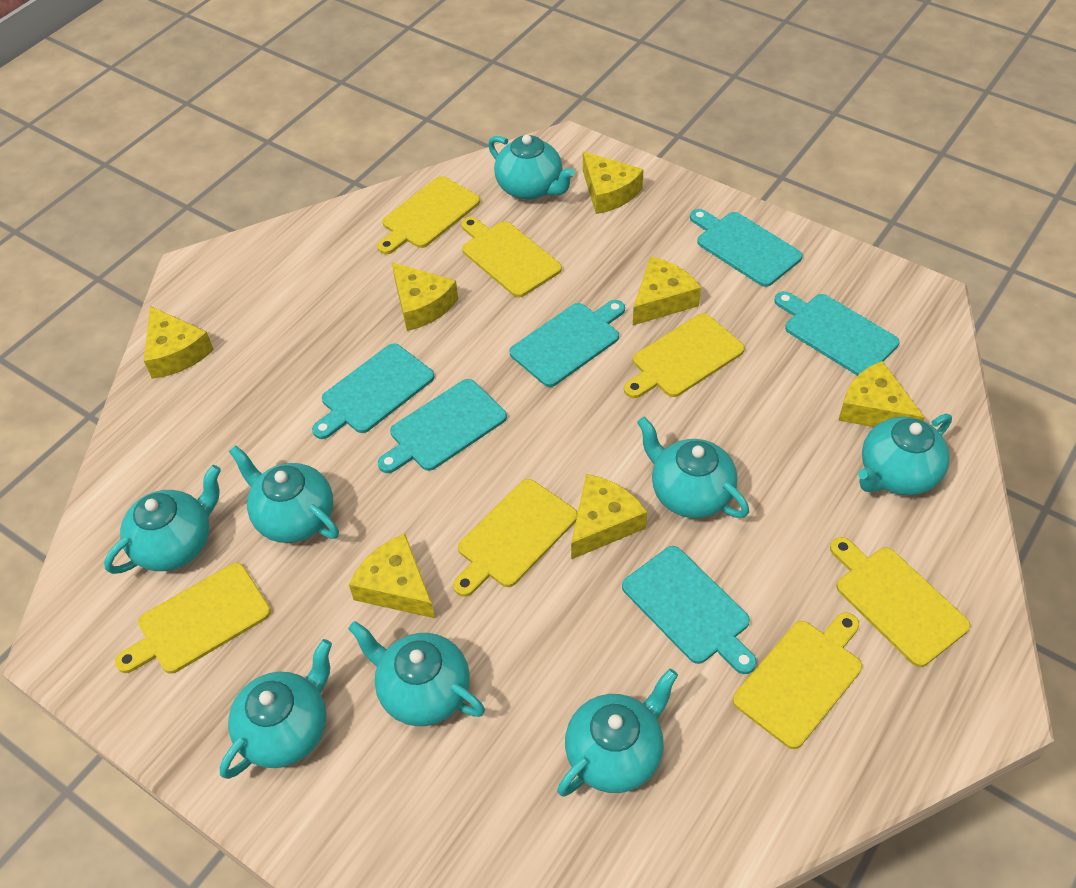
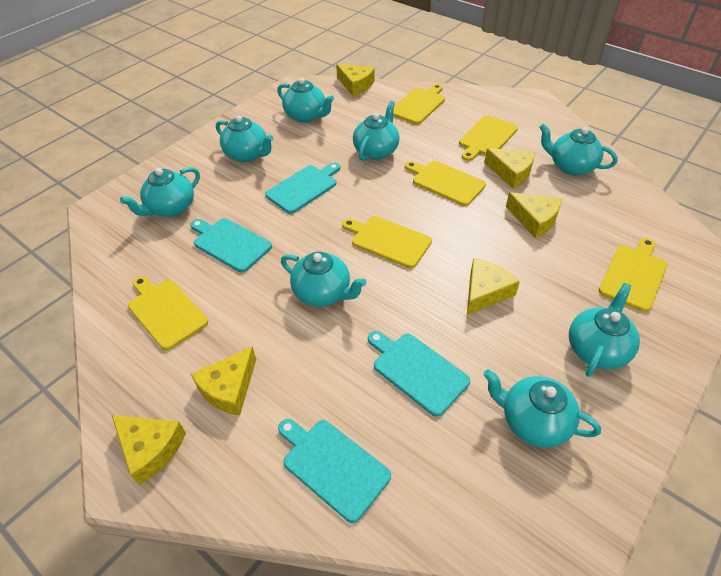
turquoise cutting board: [312,343,434,439] [378,379,507,473] [509,300,625,387] [622,546,757,674] [690,209,803,287] [774,291,900,376] = 6 -> [190,218,272,272] [265,163,340,214] [278,419,391,523] [368,331,470,417] = 4
yellow cheese: [144,306,214,379] [349,534,435,618] [392,262,458,331] [571,474,647,559] [583,152,644,214] [633,256,701,325] [838,361,925,427] = 7 -> [112,415,186,485] [191,347,256,416] [336,64,374,96] [467,258,520,315] [484,148,535,188] [506,192,562,238] = 6
yellow cutting board: [115,563,271,674] [377,176,480,254] [453,479,578,597] [461,217,562,298] [624,313,745,398] [733,612,862,749] [830,537,970,667] = 7 -> [128,276,208,350] [342,216,432,268] [393,84,445,124] [405,161,486,206] [459,115,518,161] [598,238,667,312] = 6

